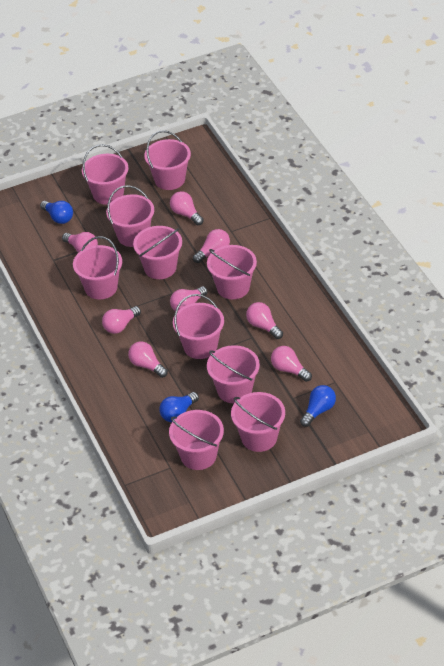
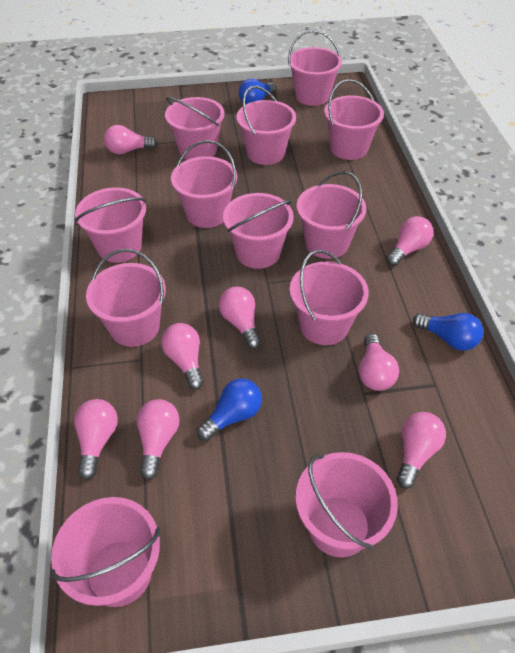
pink bucket: [73,236,122,300] [82,144,128,205] [106,185,154,247] [133,226,182,279] [144,130,191,190] [169,410,224,470] [173,294,224,359] [207,245,257,299] [207,345,260,403] [231,392,285,452] = 10 -> [51,497,160,607] [75,187,146,263] [86,249,166,347] [165,97,224,160] [171,140,237,228] [223,193,294,269] [236,86,296,165] [288,30,342,106] [290,250,369,345] [295,452,398,557] [296,171,366,259] [324,79,384,160] = 12

